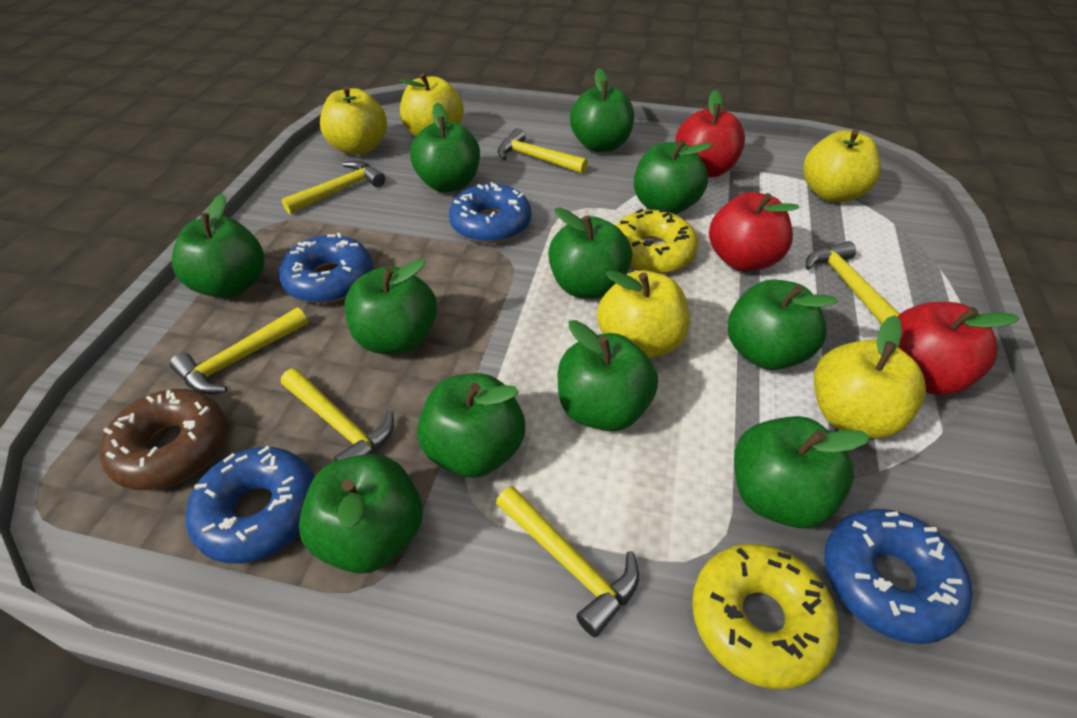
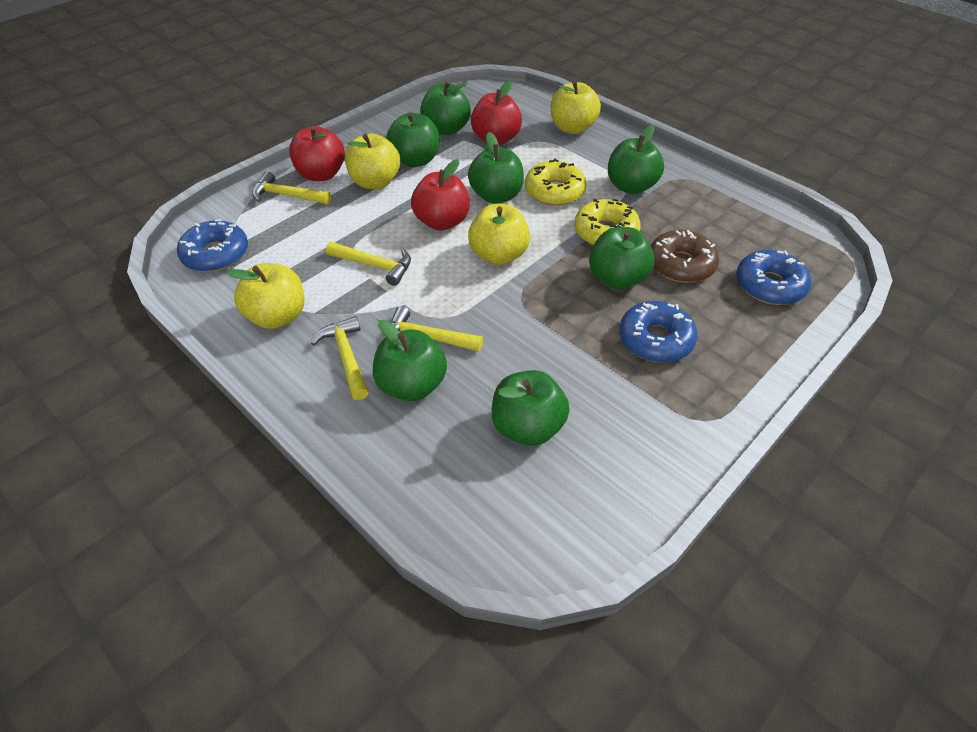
blue donut: [185,446,315,564] [279,233,373,303] [449,182,531,243] [824,509,972,644] = 4 -> [177,219,248,272] [619,301,698,363] [736,250,811,305] = 3
green apple: [172,194,264,298] [299,454,423,574] [345,259,437,354] [410,103,480,192] [417,373,525,478] [548,208,632,299] [558,320,658,431] [570,68,634,152] [634,139,712,214] [727,280,838,370] [734,416,870,528] = 11 -> [373,320,447,401] [387,112,439,167] [420,81,471,135] [468,132,524,204] [492,370,570,446] [589,227,655,290] [608,125,664,194] = 7
yellow apple: [320,86,387,155] [399,73,464,136] [597,270,690,358] [803,129,881,202] [814,315,926,438] = 5 -> [227,263,304,329] [345,133,400,189] [468,204,530,265] [551,80,601,134] = 4
yellow hammer: [170,307,308,394] [281,161,385,214] [281,368,394,461] [496,486,639,637] [498,128,588,174] [806,241,900,324] = 6 -> [252,171,331,204] [311,316,368,400] [326,242,411,286] [391,306,483,352] = 4

